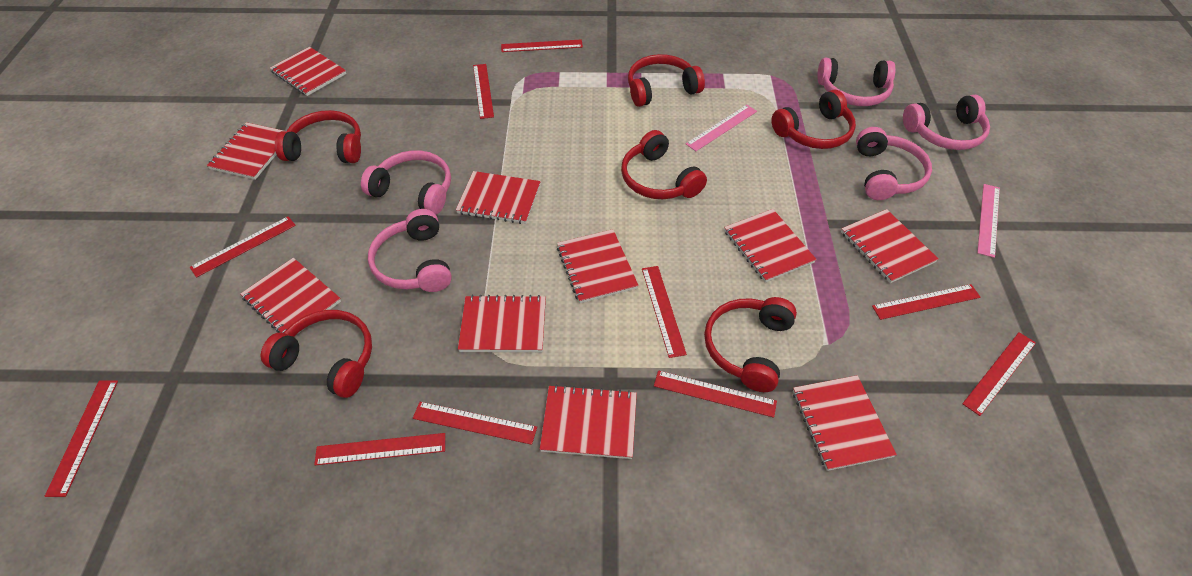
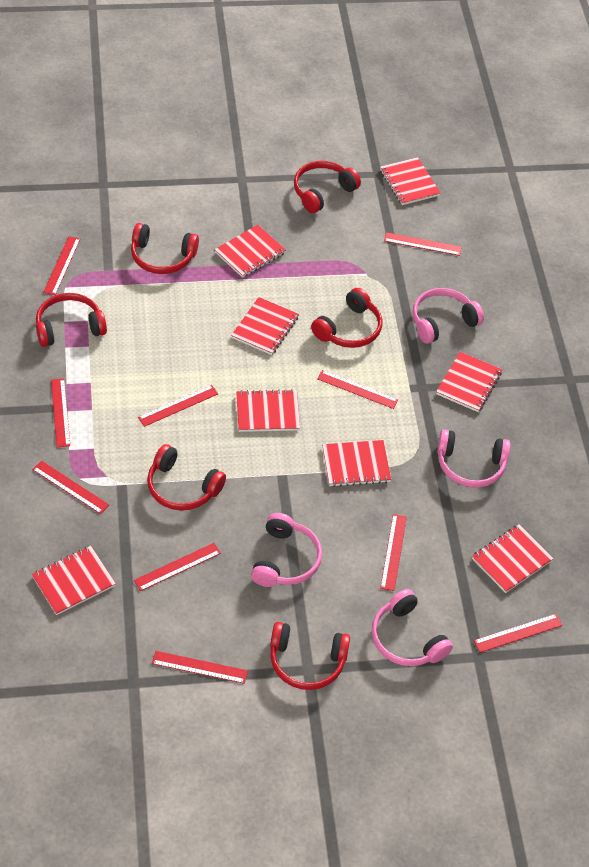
pink headphones: [361,150,451,215] [368,209,452,292] [817,58,895,106] [856,127,932,200] [903,95,990,150] = 5 -> [251,513,322,587] [372,589,453,666] [412,288,484,344] [437,429,511,488] = 4
pink ruler: [686,105,757,151] [977,184,1000,258] = 2 -> none = 0
red notebook: [207,122,284,180] [240,258,341,333] [270,47,346,96] [456,171,541,224] [458,295,546,352] [540,384,637,459] [557,229,639,303] [724,209,817,283] [793,375,897,471] [841,209,938,283] = 10 -> [32,546,116,615] [214,225,286,278] [231,297,299,355] [236,389,300,432] [322,440,391,487] [380,157,441,205] [436,352,502,412] [472,524,554,593] = 8

